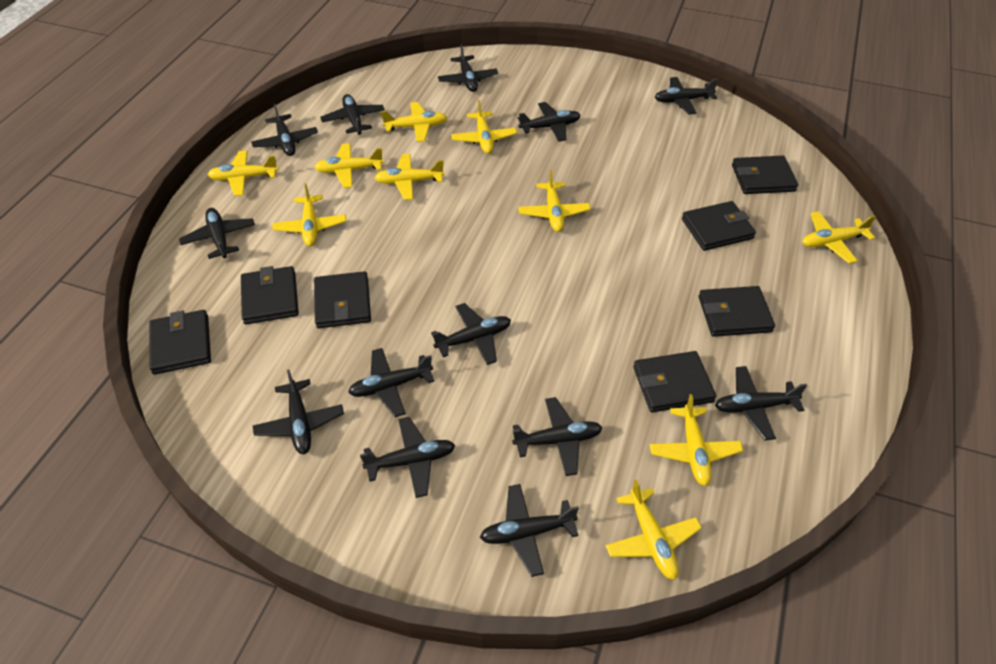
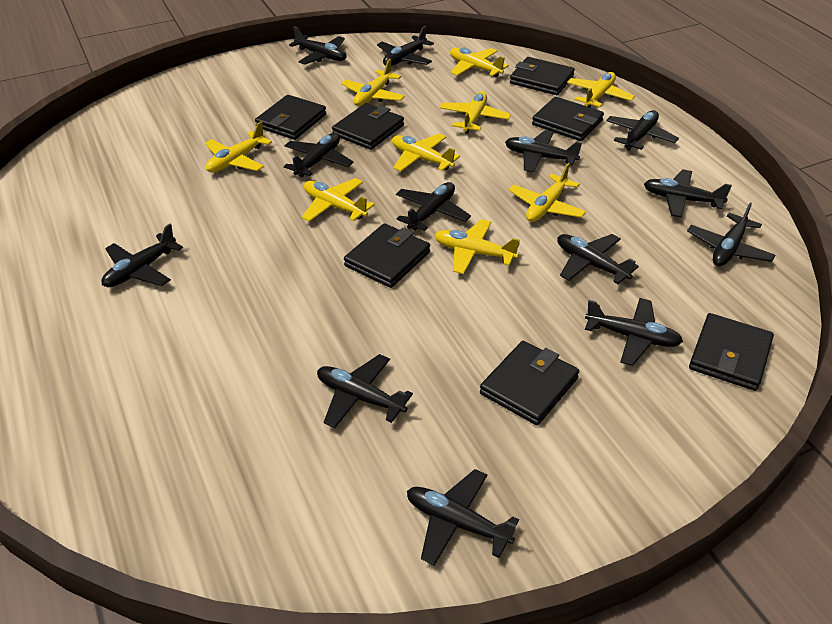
yellow plane: [208,150,279,196] [272,183,346,246] [314,143,384,188] [375,154,445,200] [381,102,448,142] [451,100,517,154] [518,170,591,232] [606,479,702,580] [650,394,743,486] [802,211,876,264] = 10 -> [205,121,272,173] [302,178,375,222] [341,59,405,106] [392,133,460,171] [435,219,520,274] [439,92,511,134] [450,48,509,77] [509,163,586,222] [567,72,635,108] = 9

